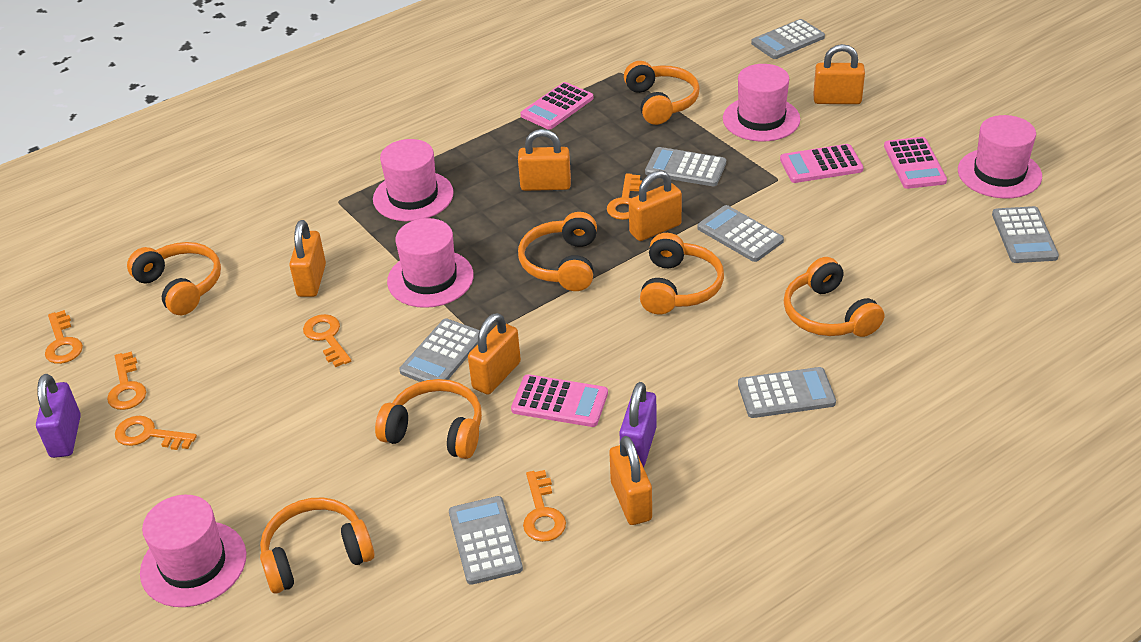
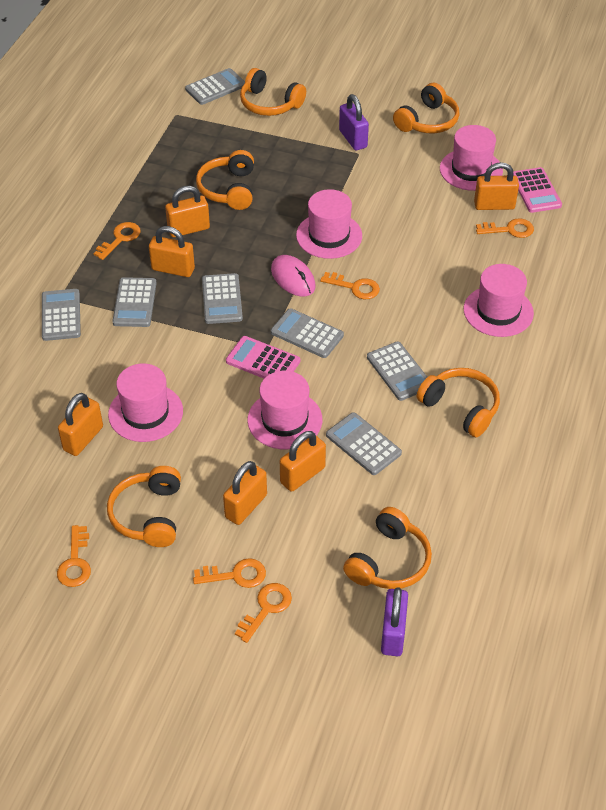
orange headphones: [127,242,221,315] [260,498,374,593] [375,379,482,459] [518,212,597,291] [624,61,700,125] [640,233,724,314] [784,257,884,337] = 7 -> [107,466,181,547] [196,150,254,210] [240,68,306,116] [343,507,432,589] [393,83,459,133] [417,368,500,437] = 6
pink calculator: [511,374,608,427] [521,82,593,130] [780,144,864,183] [884,137,947,189] = 4 -> [226,336,300,379] [513,167,562,213] = 2
pink mouse: none = 0 -> [271,255,316,296] = 1

